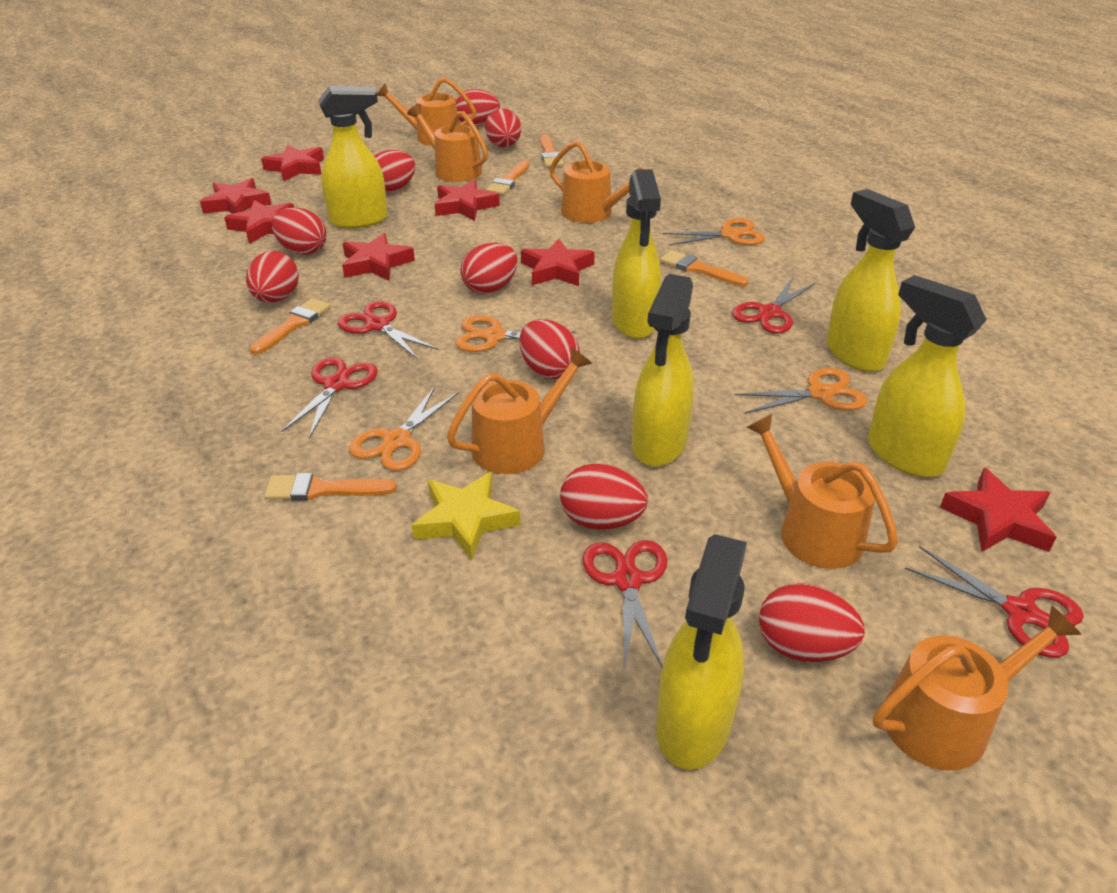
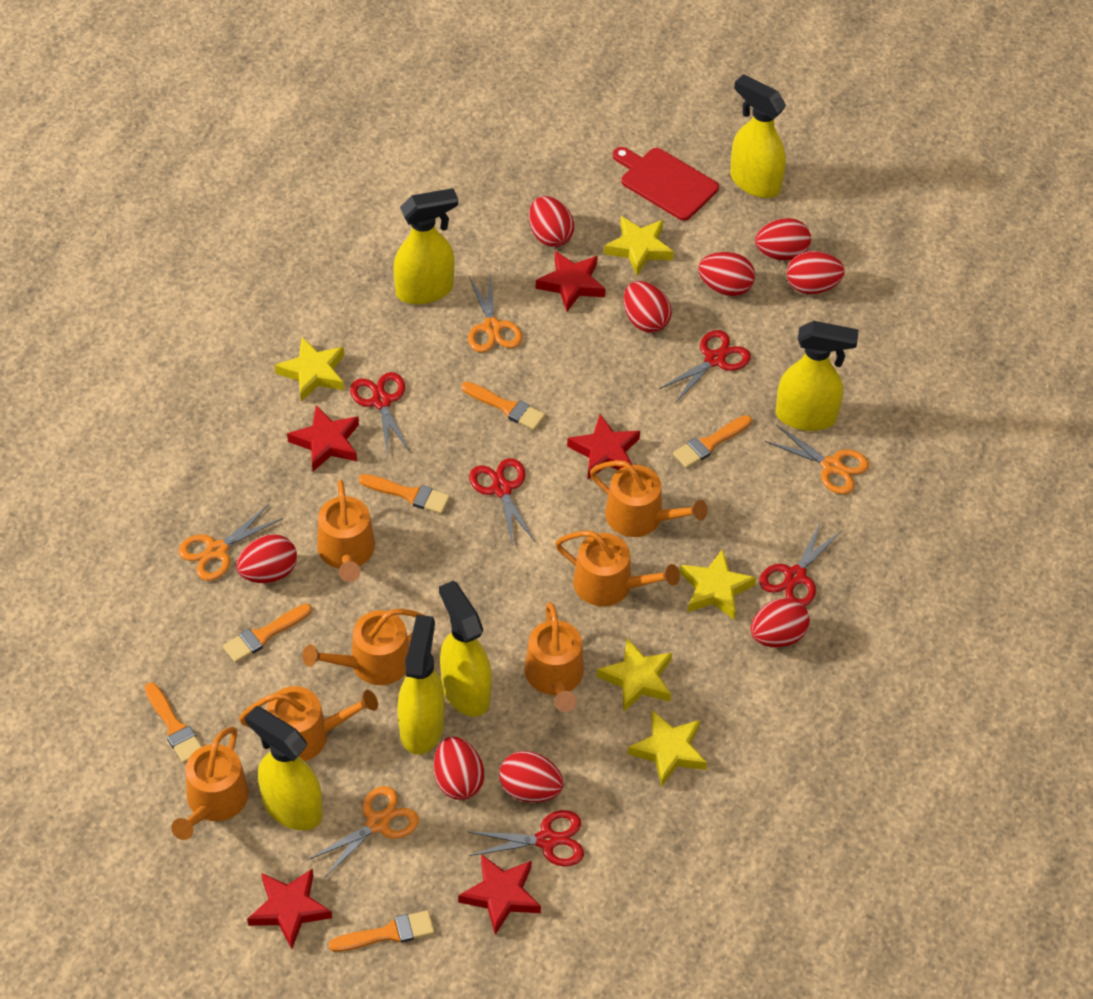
orange brush: [250,298,331,355] [264,473,397,501] [486,160,529,195] [540,135,564,167] [660,250,749,287] = 5 -> [145,682,202,763] [223,604,312,663] [329,910,434,952] [359,474,450,514] [461,382,545,430] [673,415,752,468] = 6
orange watering can: [377,77,476,146] [407,104,488,182] [447,347,592,474] [549,141,644,223] [746,414,898,569] [873,605,1082,771] = 6 -> [171,727,249,840] [239,686,378,761] [303,609,425,685] [317,479,375,582] [525,602,584,712] [555,531,680,606] [590,460,708,537] = 7
red cutting board: none = 0 -> [613,147,719,221] = 1
red star: [200,178,272,214] [224,200,294,244] [261,145,324,181] [342,233,415,281] [435,180,500,221] [521,238,595,286] [940,468,1057,552] = 7 -> [247,868,332,949] [287,405,359,471] [458,854,541,935] [536,251,606,312] [567,414,640,480] = 5
yellow star: [412,472,520,560] = 1 -> [275,337,344,401] [597,638,672,711] [604,216,674,276] [628,710,707,787] [680,549,756,620] = 5

